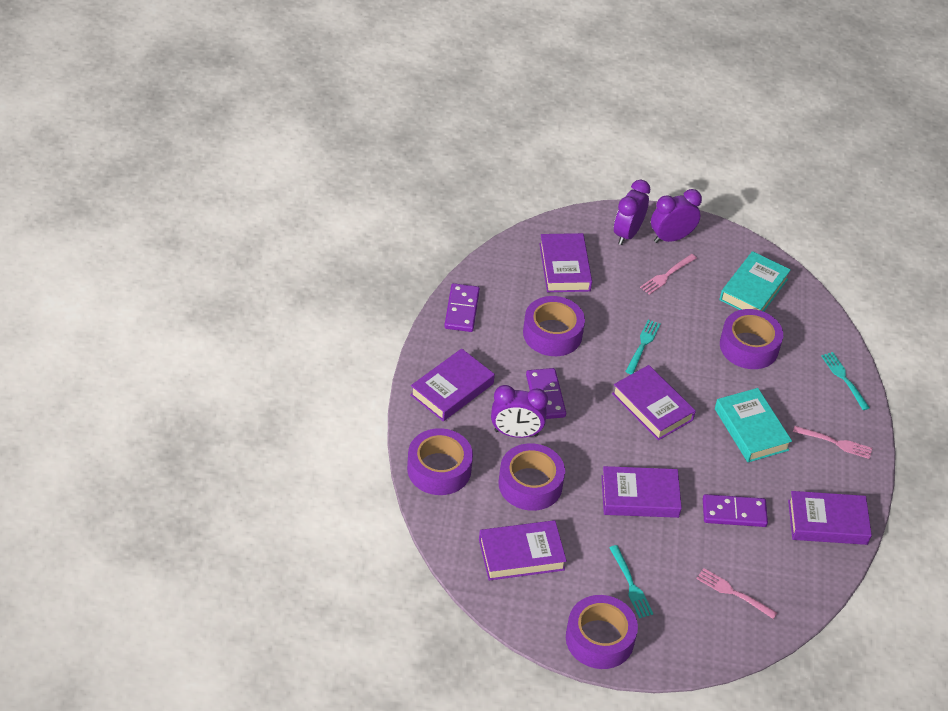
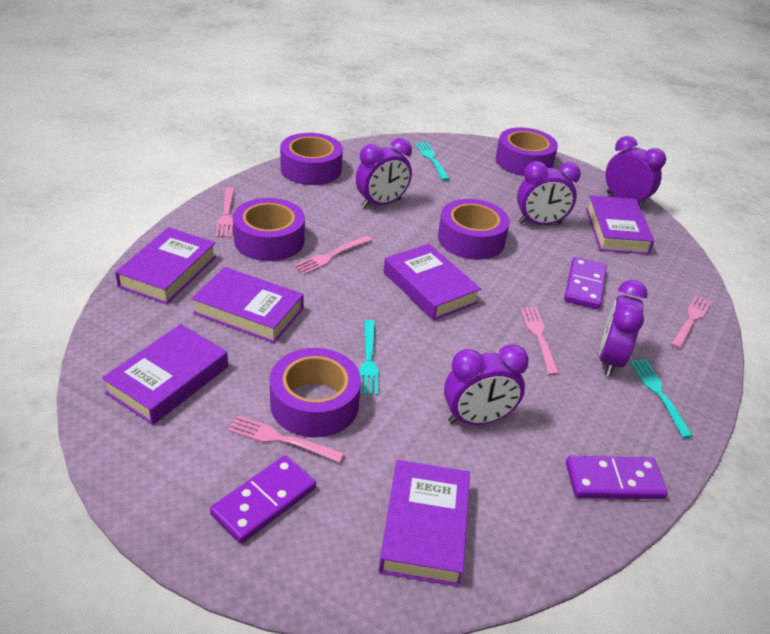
pink fork: [640,254,697,295] [696,568,777,619] [793,426,872,459] = 3 -> [216,187,234,238] [228,415,345,463] [294,236,372,275] [520,307,559,375] [671,295,712,349] = 5
purple clock: [491,385,548,438] [614,180,650,245] [651,189,702,243] = 3 -> [356,138,412,208] [444,344,529,425] [517,161,581,225] [599,280,648,377] [606,136,666,209] = 5
turquoise book: [715,388,792,462] [720,251,791,312] = 2 -> none = 0

